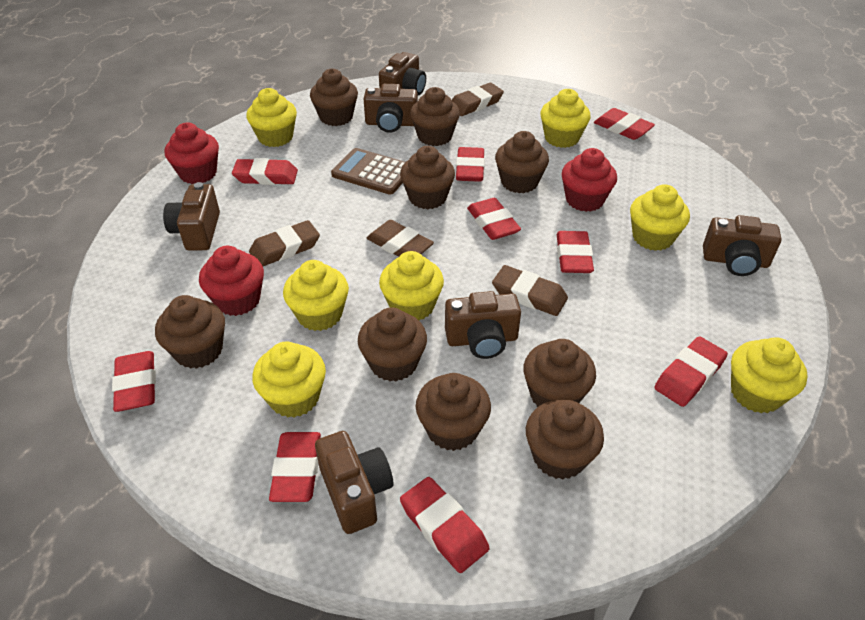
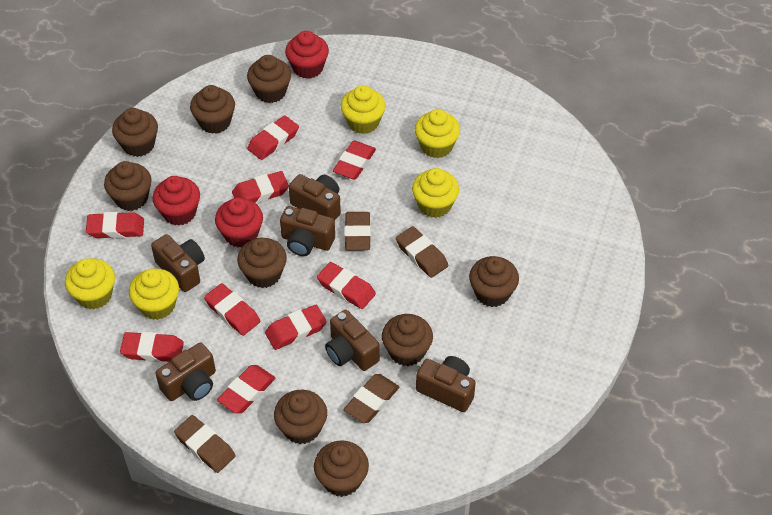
brown calculator: [331,148,405,194] = 1 -> none = 0
yellow cupcake: [246,88,297,147] [252,341,326,418] [283,260,349,331] [379,251,444,320] [540,89,590,148] [630,184,690,251] [731,337,808,413] = 7 -> [65,258,115,310] [129,269,179,320] [341,85,386,134] [412,168,459,218] [415,109,460,158] = 5

